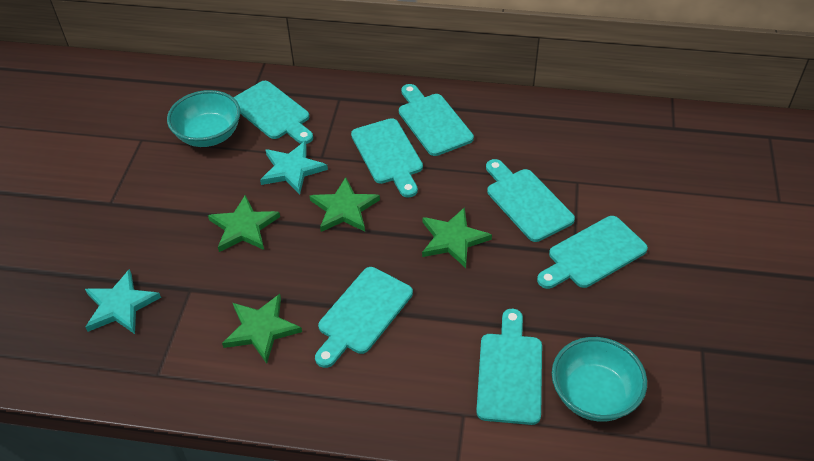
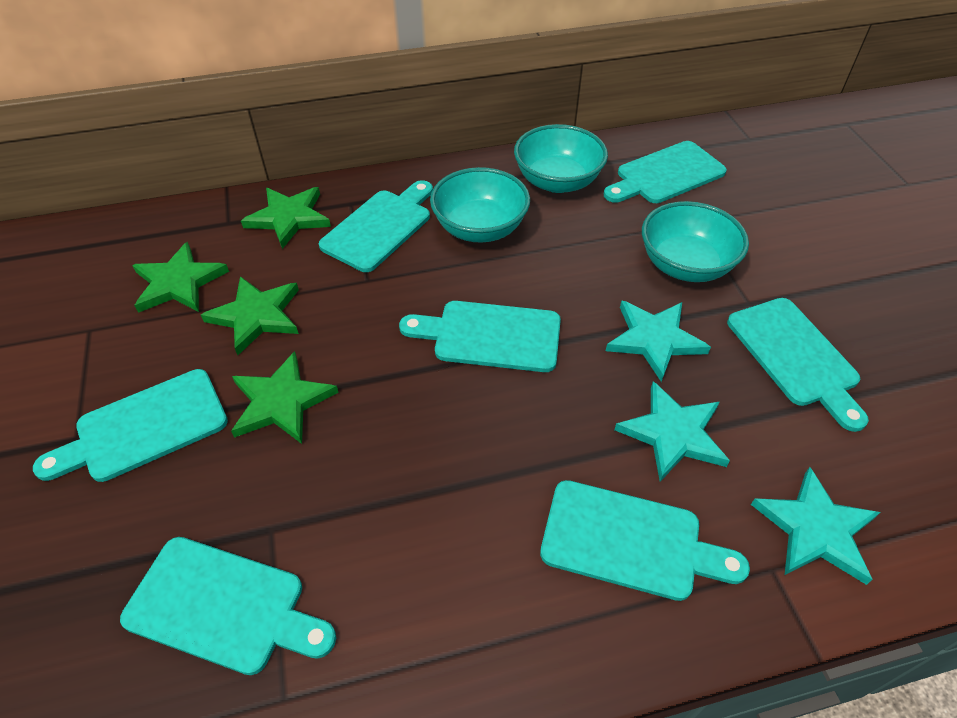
turquoise bowl: [167,90,241,147] [552,337,647,422] = 2 -> [430,167,530,243] [514,124,608,193] [642,201,749,282] = 3
turquoise star: [85,269,161,334] [260,141,328,194] = 2 -> [606,300,711,382] [615,381,730,482] [751,467,880,585] = 3

